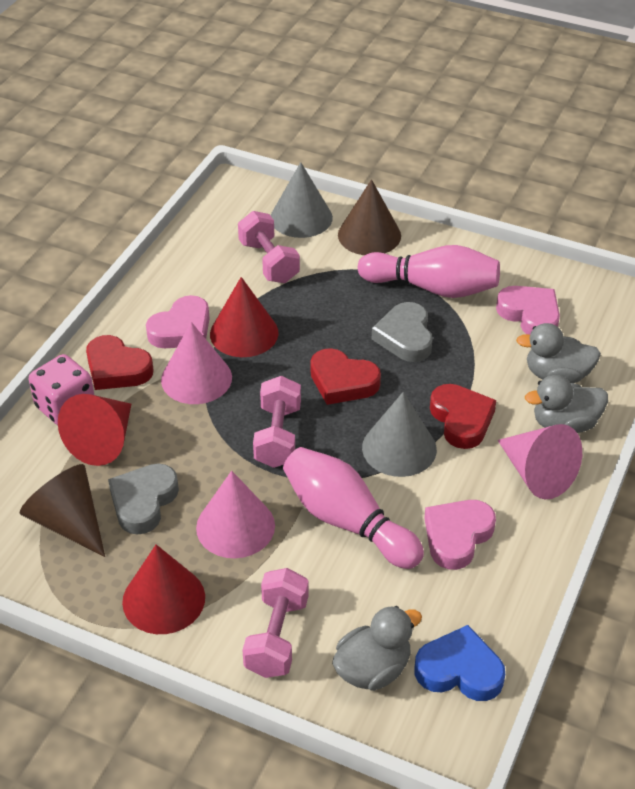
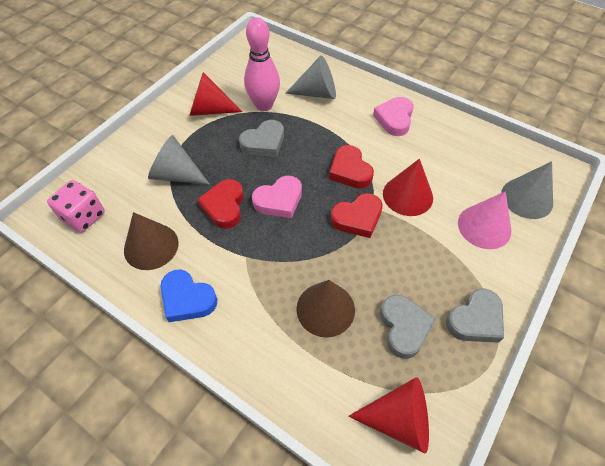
grey cone: [271,162,333,238] [362,392,437,477] = 2 -> [148,135,209,184] [285,55,336,99] [501,161,553,219] = 3
grey duck: [332,606,422,691] [516,323,601,383] [525,375,608,433] = 3 -> none = 0
grey heart: [108,463,179,534] [372,302,433,362] = 2 -> [239,120,284,157] [380,295,436,359] [446,288,504,343] = 3
pink bowling pin: [283,447,424,569] [358,245,500,298] = 2 -> [244,17,280,111] = 1
pink cone: [161,322,232,404] [196,471,275,558] [498,424,582,499] = 3 -> [458,191,511,249] = 1
pink dumbbell: [238,211,300,283] [242,568,309,678] [253,376,301,468] = 3 -> none = 0
pink heart: [146,295,210,348] [424,500,496,570] [496,286,560,335] = 3 -> [252,176,302,218] [373,97,414,136] = 2

